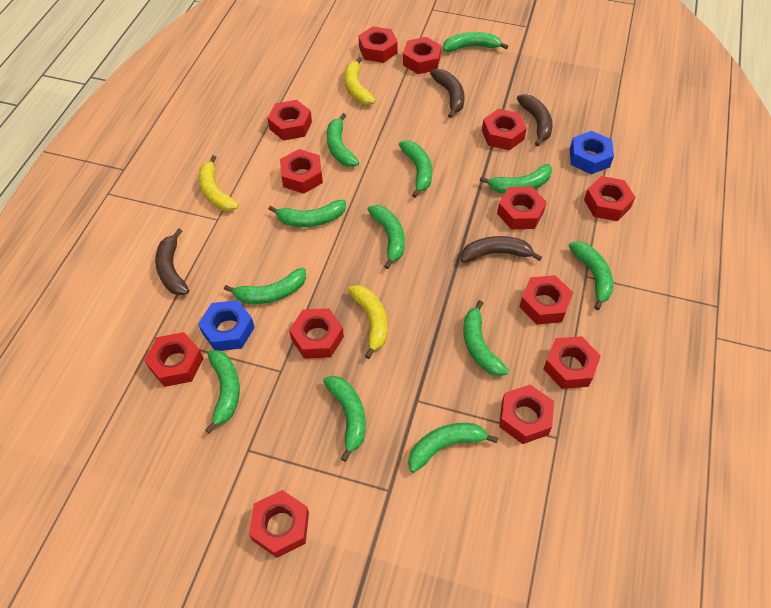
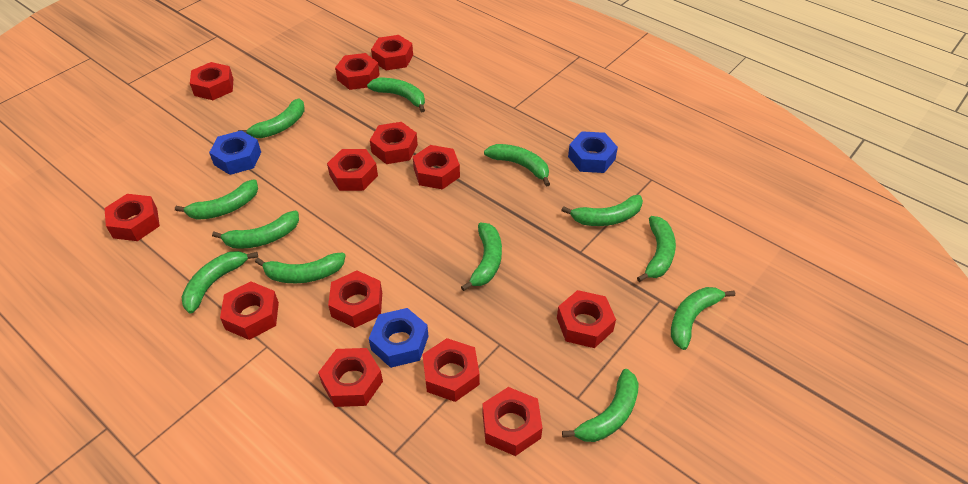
blue nut: [198,300,255,351] [570,131,614,174] = 2 -> [209,130,261,175] [369,308,429,368] [568,131,618,173] = 3
brown banana: [155,228,189,295] [430,69,465,118] [461,236,542,263] [517,94,553,147] = 4 -> none = 0
yellow banana: [199,155,239,211] [344,57,376,105] [348,285,387,359] = 3 -> none = 0

